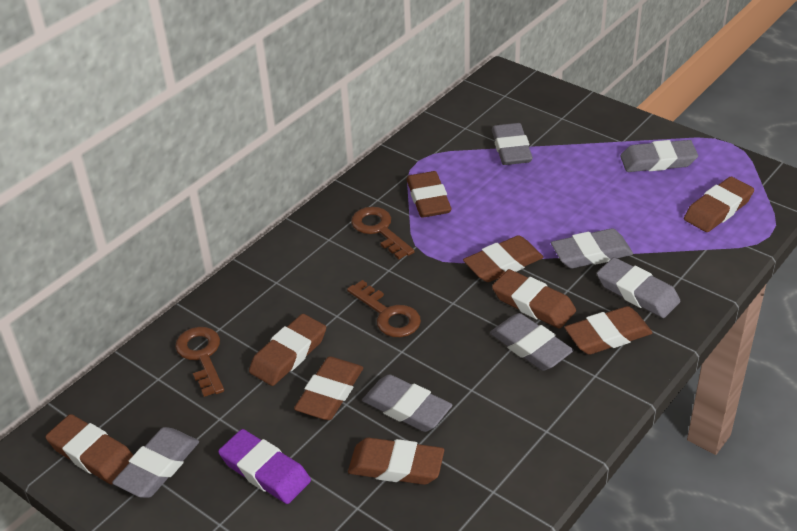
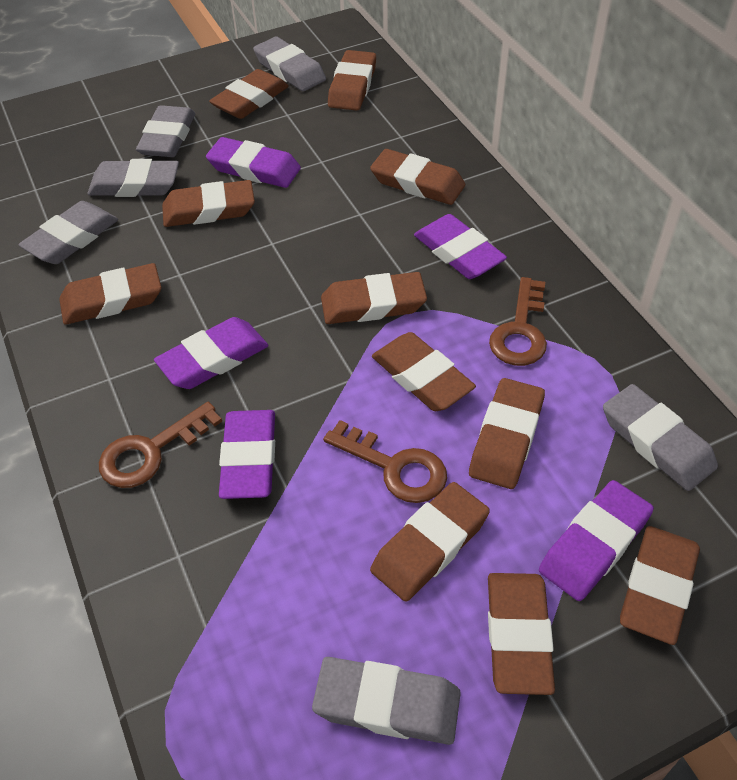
brown eraser: [45,414,133,485] [249,314,326,386] [294,357,363,420] [348,438,444,485] [406,171,452,218] [463,235,544,282] [492,269,576,329] [564,306,652,355] [684,177,754,232] = 9 -> [59,263,162,325] [162,180,255,227] [209,69,289,119] [321,272,427,324] [328,50,376,111] [370,149,465,205] [370,482,490,602] [372,332,476,411] [469,378,545,489] [488,573,555,695] [620,526,700,645] = 11
grey eraser: [112,427,199,498] [362,374,452,432] [490,313,574,371] [492,123,533,165] [551,228,633,268] [597,257,680,318] [620,140,698,172] = 7 -> [18,201,118,264] [87,159,179,197] [136,105,195,157] [253,37,326,91] [312,657,461,745] [603,384,718,491] = 6
purple eraser: [218,429,311,504] = 1 -> [154,317,268,389] [206,137,301,188] [219,410,275,499] [414,214,507,279] [539,480,654,601] = 5

